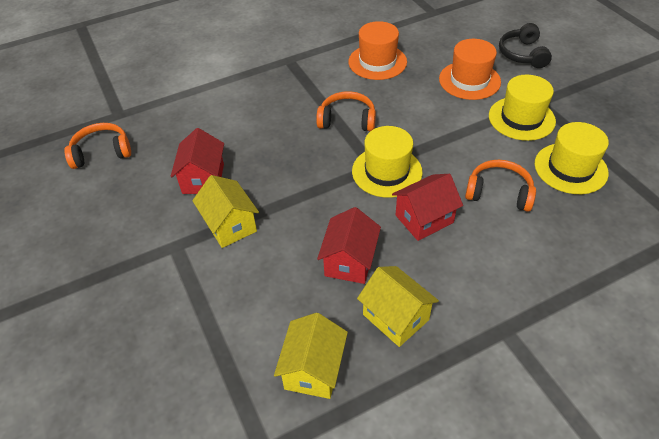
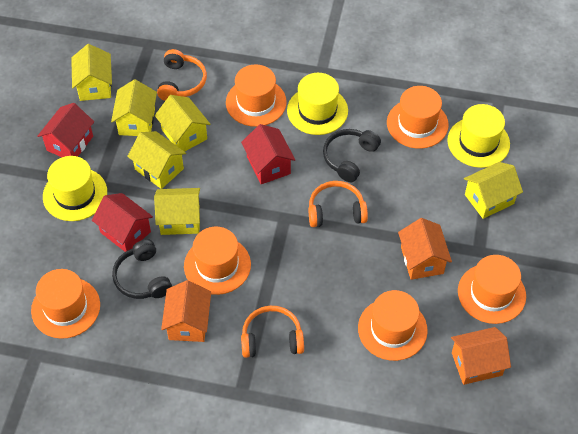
black headphones: [499,23,552,68] = 1 -> [112,239,172,299] [323,129,381,182] = 2
orange hat: [348,21,407,80] [439,39,501,100] = 2 -> [31,269,100,339] [184,227,251,295] [226,64,287,127] [358,290,428,361] [387,86,449,149] [458,255,526,324] = 6
orange house: none = 0 -> [161,280,211,342] [398,218,452,280] [451,327,511,385] = 3
yellow house: [192,175,259,248] [274,313,348,399] [357,266,439,347] = 3 -> [71,44,112,101] [111,79,157,136] [127,131,186,189] [154,188,200,235] [155,95,211,152] [464,162,523,219] = 6

